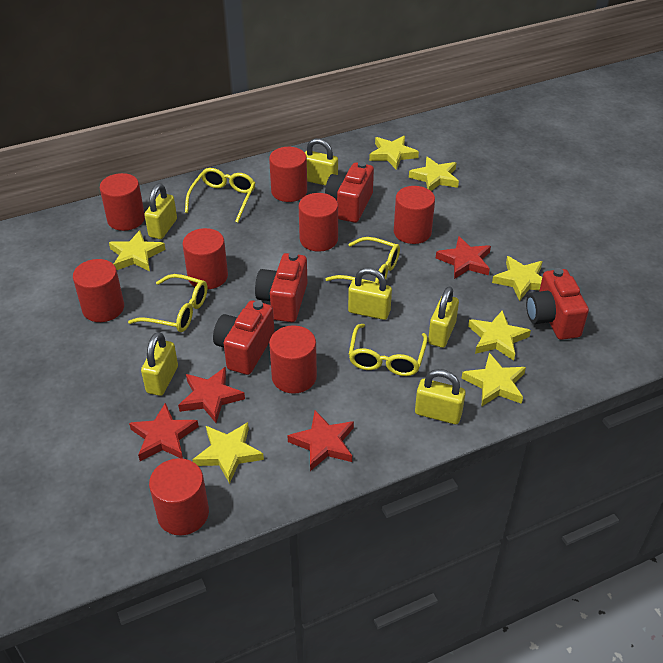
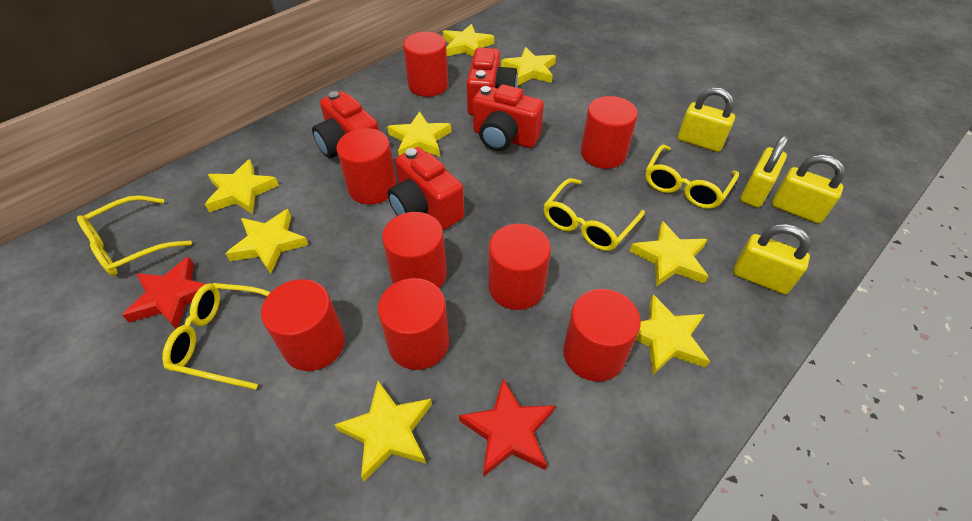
red star: [129,403,199,461] [178,367,245,423] [287,410,354,471] [436,236,491,279] = 4 -> [122,256,205,329] [459,379,555,477] = 2
yellow padlock: [141,332,178,396] [144,183,177,239] [305,138,338,186] [348,268,392,320] [415,369,466,424] [428,286,459,348] = 6 -> [678,87,735,152] [733,224,811,294] [740,136,788,208] [772,155,845,224] = 4
yellow star: [109,230,166,271] [192,422,264,484] [369,136,419,170] [409,157,459,191] [461,353,526,406] [468,310,531,360] [492,256,543,301] = 7 -> [205,159,279,214] [225,209,308,274] [334,381,432,481] [387,111,451,157] [443,24,494,57] [501,47,556,86] [630,221,708,286] [635,294,710,375] = 8

